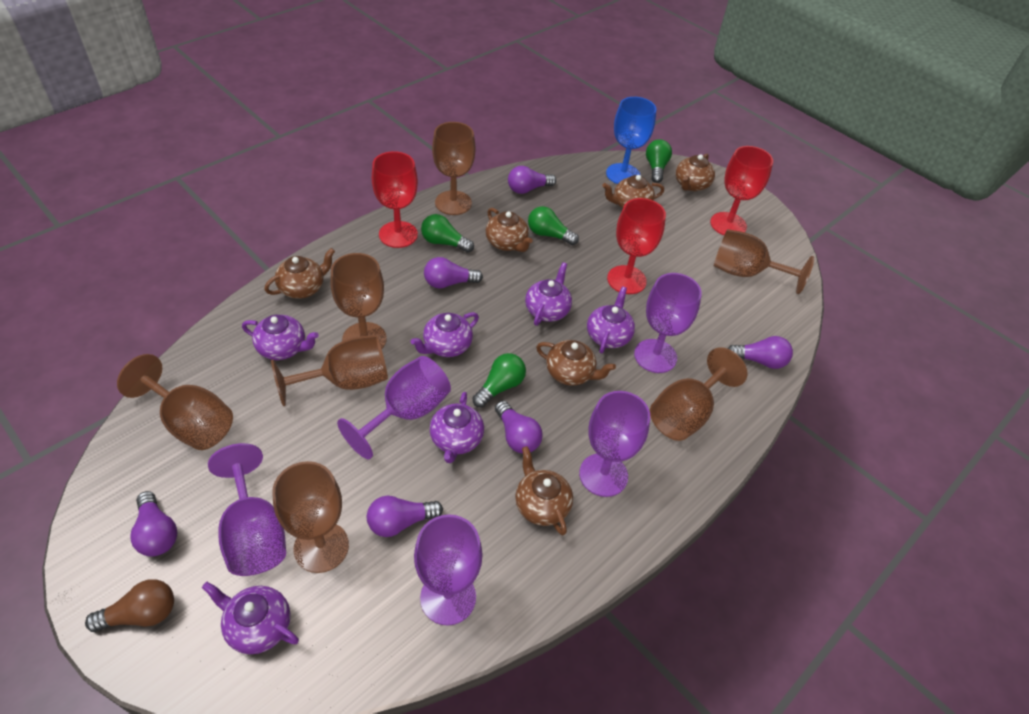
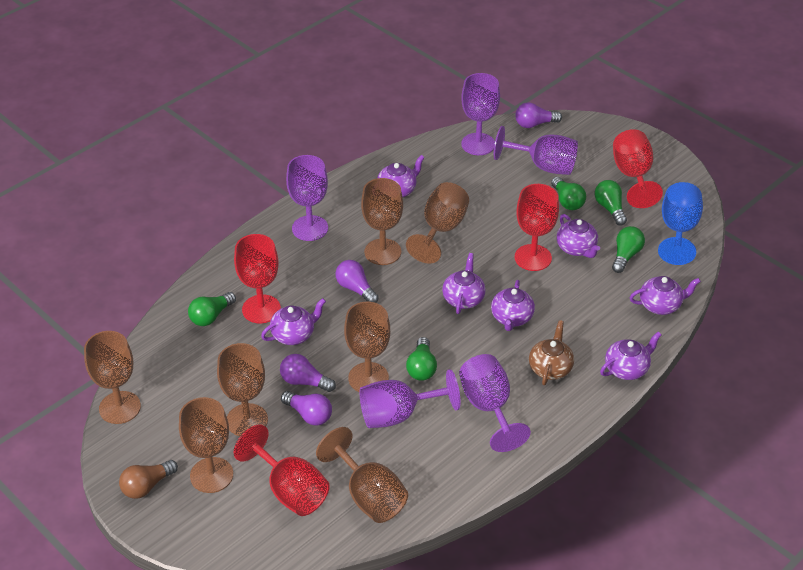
brown teapot: [264,248,335,299] [486,208,533,252] [515,446,573,535] [536,340,616,386] [602,175,664,208] [675,154,715,191] = 6 -> [529,320,574,385] = 1
green light bulb: [421,214,474,253] [472,353,526,408] [528,206,579,245] [646,139,672,183] = 4 -> [188,292,236,326] [406,337,437,381] [551,177,586,210] [595,180,627,226] [612,226,645,273] = 5
purple light bulb: [130,491,177,557] [367,496,443,537] [424,257,483,289] [495,401,543,453] [508,166,556,194] [727,336,793,369] = 6 -> [280,354,336,392] [281,391,332,425] [335,260,379,303] [515,103,562,128] = 4
purple teapot: [202,582,299,654] [242,315,319,360] [410,312,479,357] [429,392,484,463] [525,262,572,326] [587,286,635,353] = 6 -> [261,298,326,345] [377,155,425,197] [442,253,486,314] [491,280,535,331] [557,214,600,258] [600,332,662,380] [630,276,701,315] = 7
red goblet: [372,151,418,248] [607,198,666,294] [710,146,773,235] = 3 -> [233,424,330,516] [234,234,281,323] [515,184,559,271] [613,129,663,208] = 4

